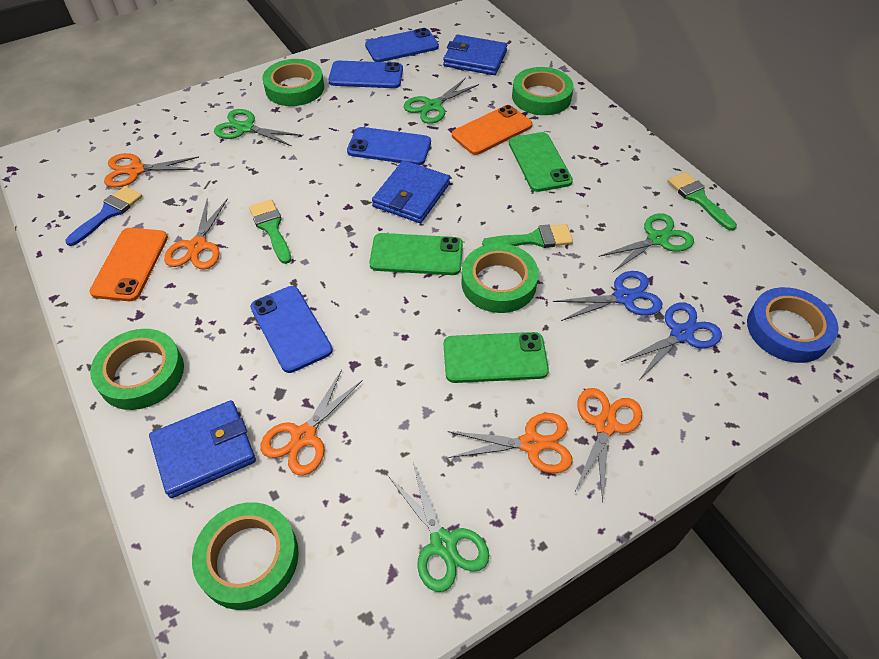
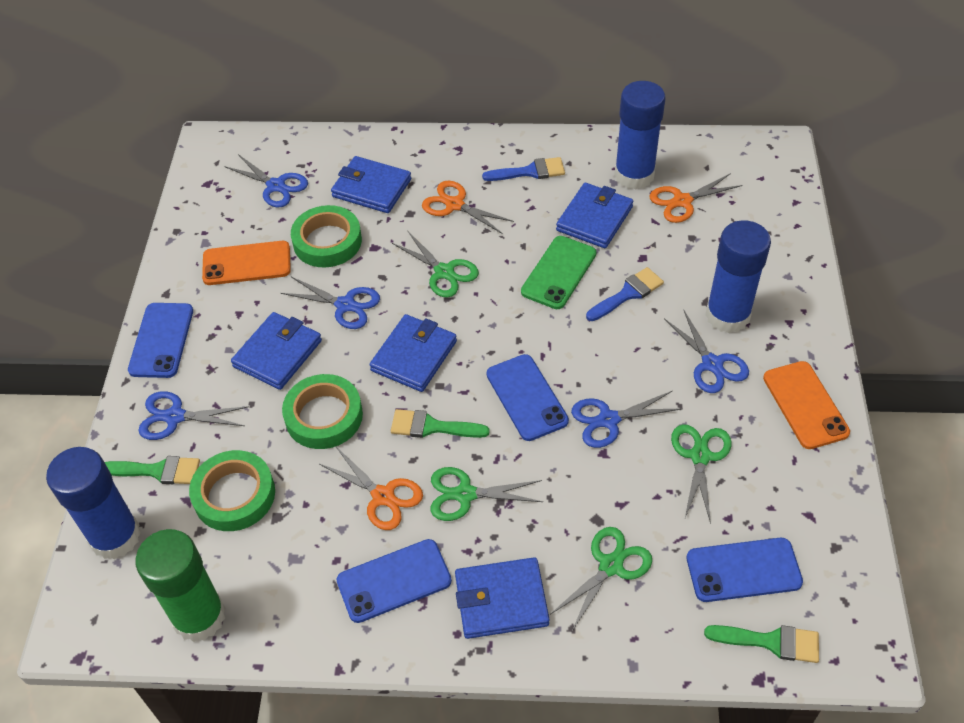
blue brush: [65,186,142,246] = 1 -> [482,157,565,181] [586,267,664,321] = 2
blue glue stick: none = 0 -> [46,447,141,559] [614,81,666,189] [705,220,771,333] = 3
blue scissors: [553,271,662,321] [621,302,722,379] = 2 -> [138,391,249,440] [224,154,308,207] [281,277,380,329] [571,391,683,448] [664,309,749,393] = 5
blue tape: [747,287,839,363] = 1 -> none = 0
blue wallet: [149,400,256,498] [372,160,450,223] [443,35,507,75] = 3 -> [231,312,322,390] [331,156,411,213] [369,314,457,392] [455,557,549,639] [556,183,633,248] = 5
green glue stick: none = 0 -> [135,529,226,642] = 1
green phone: [369,233,463,275] [444,332,549,383] [509,132,573,192] = 3 -> [521,236,596,309] = 1
green tape: [90,329,184,410] [192,502,299,610] [262,59,324,106] [462,243,539,313] [512,67,574,115] = 5 -> [189,450,275,531] [282,374,363,449] [291,205,362,267] = 3
orange scissors: [104,153,199,188] [164,198,228,270] [260,370,363,476] [448,413,573,473] [574,388,642,503] = 5 -> [319,447,423,530] [422,181,514,234] [649,173,743,223] = 3

